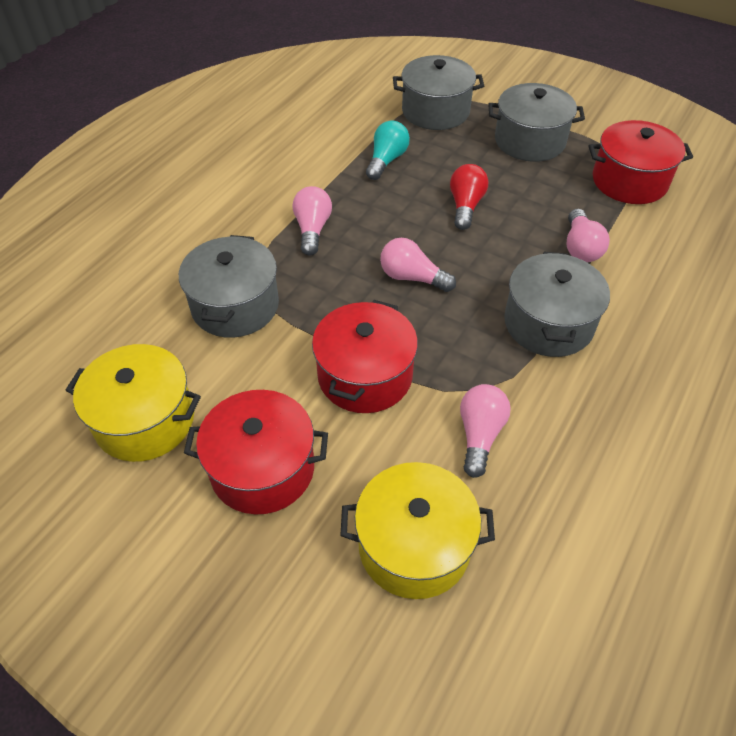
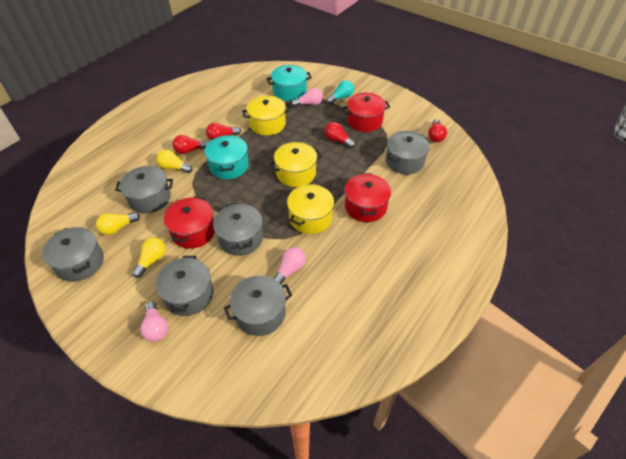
grey pot: [179,235,279,338] [393,55,484,130] [488,83,585,162] [504,252,610,357] = 4 -> [42,227,104,282] [115,166,173,213] [155,256,213,316] [213,203,263,256] [224,275,292,336] [386,131,430,174] = 6
pink light bulb: [293,186,332,256] [380,238,456,292] [460,384,511,478] [566,209,610,262] = 4 -> [140,301,168,342] [273,247,306,284] [291,88,323,107] = 3
red light bulb: [450,164,488,230] = 1 -> [173,135,209,154] [206,123,241,140] [325,122,355,148] [428,119,447,142] = 4
turquoise pot: none = 0 -> [205,135,249,179] [267,65,312,101] = 2
yellow light bulb: none = 0 -> [96,212,140,235] [132,237,166,278] [157,150,192,173] = 3
yellow pot: [66,344,201,462] [340,462,495,599] = 2 -> [242,96,291,135] [269,142,322,187] [287,184,334,234] = 3

